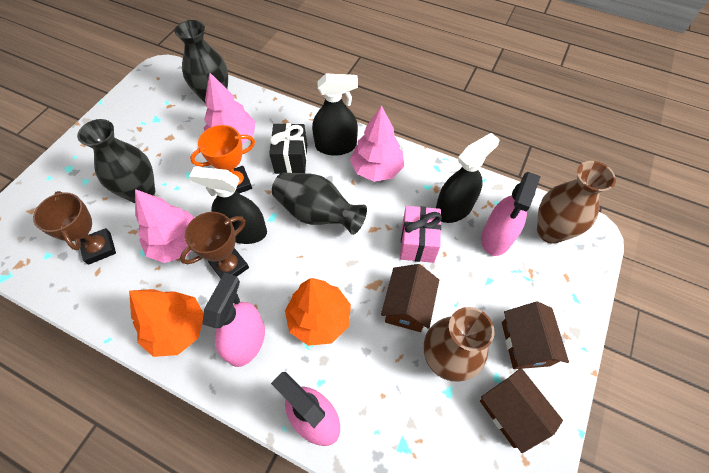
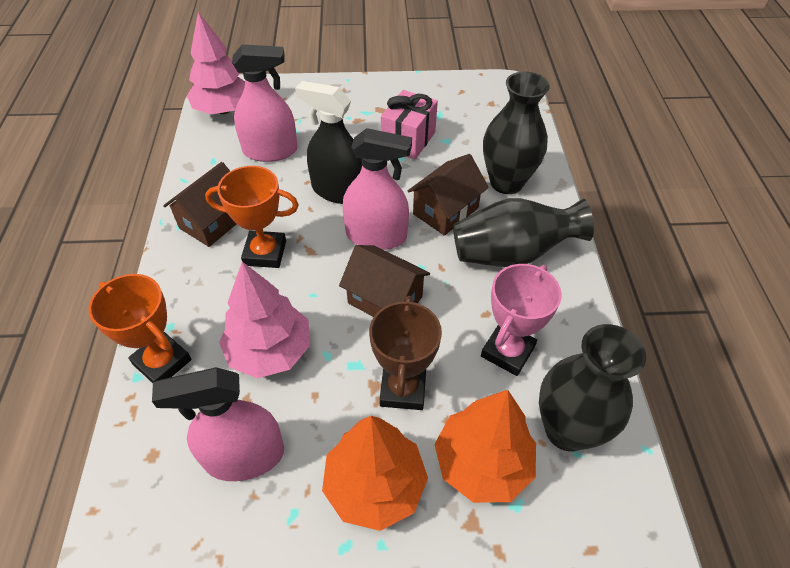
black gift: [269,123,307,174] = 1 -> none = 0
black spray bottle: [189,167,267,244] [312,73,358,156] [436,133,500,223] = 3 -> [295,81,362,204] = 1
brown trophy: [33,191,116,265] [180,212,249,278] = 2 -> [369,296,442,410] = 1
brown vase: [424,307,495,382] [537,161,616,244] = 2 -> none = 0
orange trophy: [190,125,255,193] = 1 -> [89,274,192,383] [205,166,299,268] = 2
pink tree: [135,189,195,263] [204,72,256,144] [350,105,404,182] = 3 -> [187,12,245,114] [219,262,310,378] = 2
pink trophy: none = 0 -> [481,264,562,376] = 1

